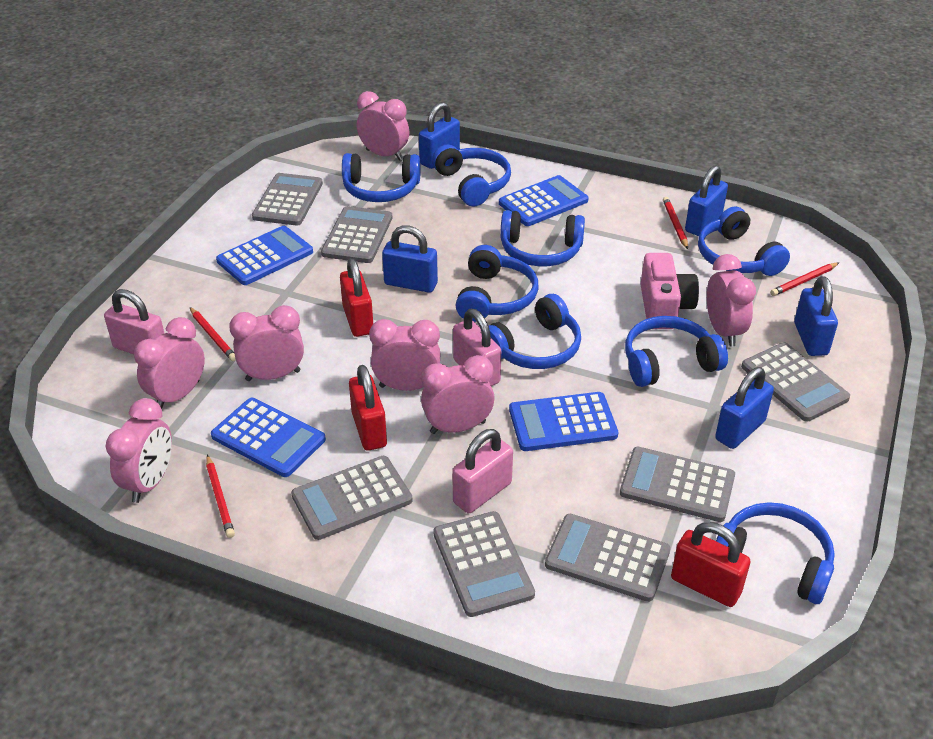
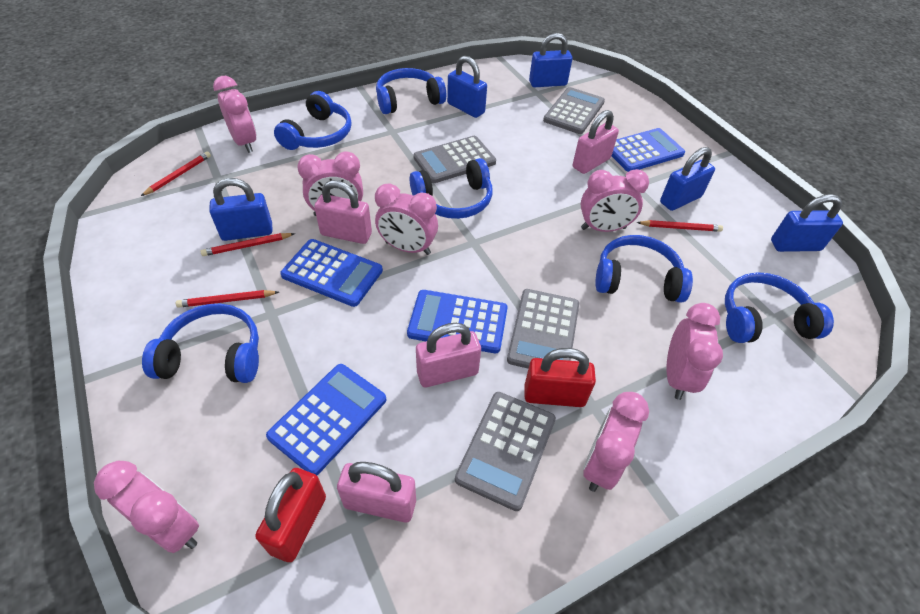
blue headphones: [342,153,421,202] [432,144,511,206] [455,245,538,322] [488,294,581,369] [500,210,585,266] [625,316,728,387] [698,206,790,276] [716,502,835,604] = 8 -> [142,304,259,383] [274,91,352,150] [376,68,446,114] [410,158,492,219] [595,235,693,303] [725,272,834,343] = 6
grey calculator: [252,173,323,226] [291,456,412,540] [321,206,392,263] [433,511,535,617] [545,514,670,602] [620,447,735,522] [741,342,850,422] = 7 -> [414,136,496,183] [455,392,556,511] [507,289,579,369] [543,87,605,134] = 4
pink camera: [641,253,699,329] = 1 -> none = 0
pink padlock: [104,289,165,354] [452,429,513,513] [453,309,501,386] = 3 -> [314,180,372,244] [337,462,416,522] [416,323,481,387] [573,110,619,174] = 4
red padlock: [340,258,373,337] [349,365,387,451] [671,522,750,607] = 3 -> [255,468,326,562] [525,348,596,407] = 2

